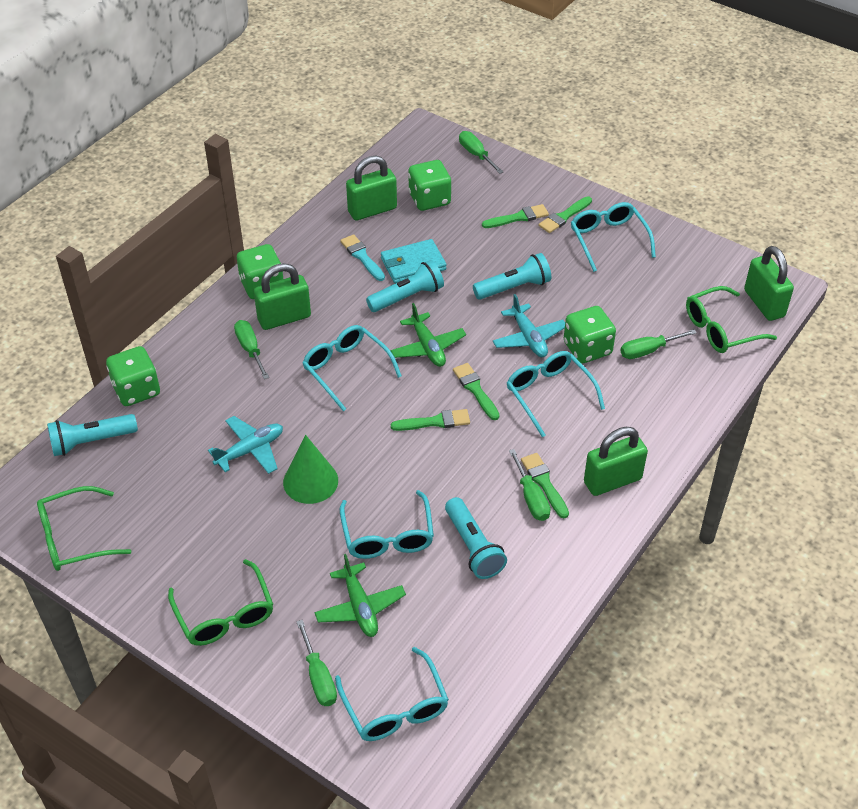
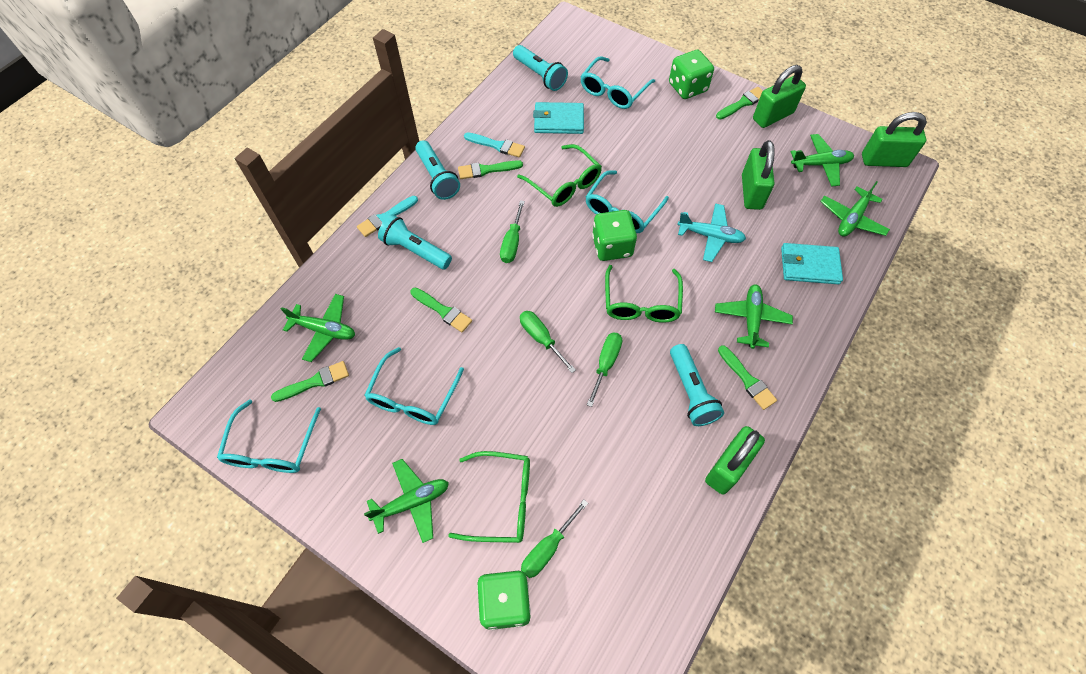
green cone: [283,435,338,504] = 1 -> none = 0
green dice: [106,346,160,406] [237,244,283,299] [408,160,451,211] [564,306,616,363] = 4 -> [477,571,531,630] [592,210,637,261] [669,50,714,99] = 3
green plane: [314,554,406,637] [390,303,466,367] = 2 -> [281,294,355,362] [364,459,449,543] [715,284,793,349] [791,134,854,187] [820,181,890,236] = 5
green screwdriver: [234,320,269,379] [296,620,337,706] [459,131,503,174] [509,449,550,521] [621,329,697,359] = 5 -> [500,200,525,263] [520,311,576,373] [521,500,588,578] [587,333,622,407] = 4
turquoise brush: [340,234,385,281] = 1 -> [357,196,418,237] [464,132,525,158] = 2
turquoise glasses: [302,325,402,411] [335,647,449,741] [340,490,434,559] [507,351,605,437] [571,202,656,272] = 5 -> [217,399,321,473] [364,347,464,425] [580,56,655,109] [586,170,669,233] = 4
turquoise plane: [208,416,283,474] [493,294,565,357] = 2 -> [677,203,746,262] = 1
turquoise wallet: [381,239,447,283] = 1 -> [533,102,584,134] [781,243,843,284] = 2

